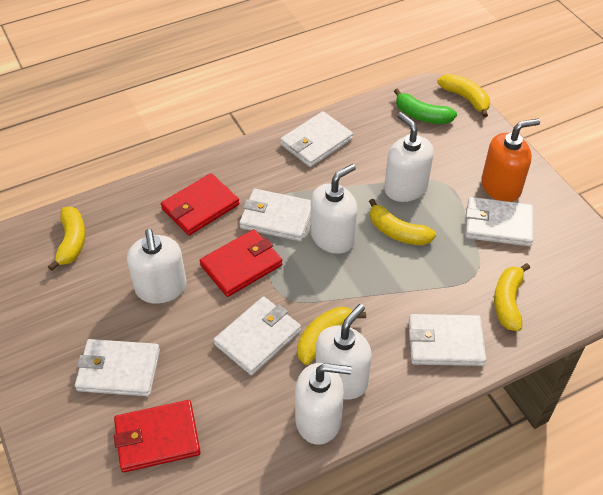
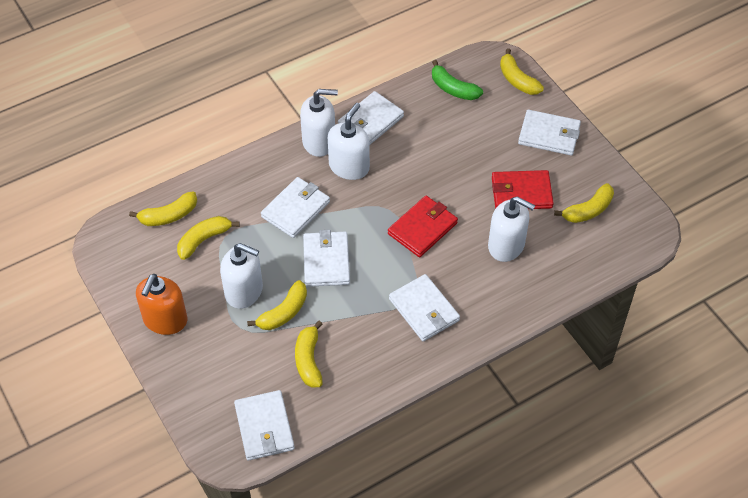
red wallet: [114,400,201,472] [161,173,239,236] [200,229,282,297] = 3 -> [388,196,458,257] [492,170,554,209] = 2
white soap dispenser: [127,229,187,304] [295,363,352,445] [310,164,358,254] [316,304,372,400] [384,112,434,202] = 5 -> [220,243,263,309] [300,89,338,157] [328,103,370,180] [488,196,535,262] = 4
yellow banana: [48,207,85,271] [297,307,366,365] [369,199,436,245] [438,74,490,117] [494,263,530,331] = 5 -> [129,191,197,226] [177,216,240,260] [247,280,307,330] [295,321,323,388] [500,48,544,95] [554,183,614,223] = 6

